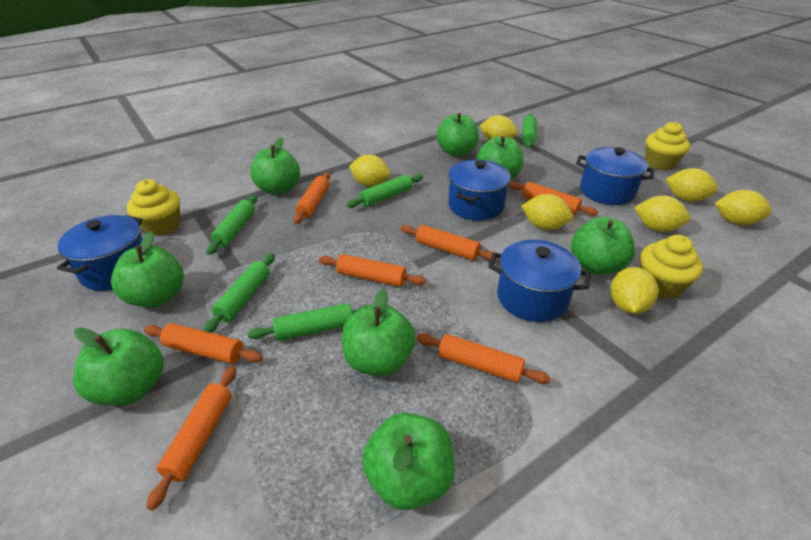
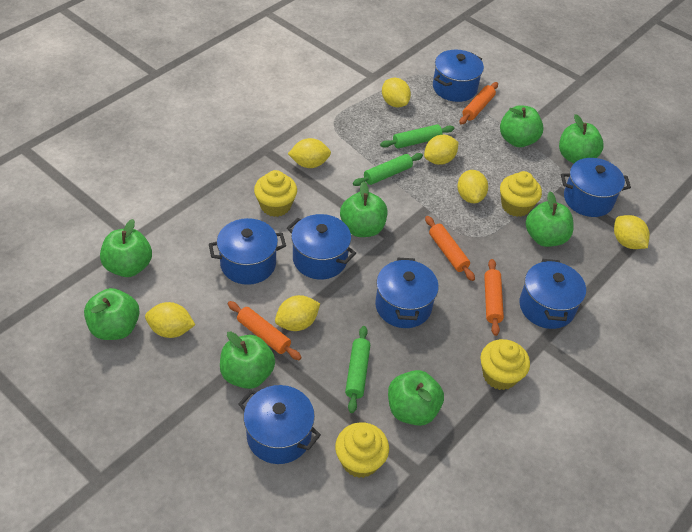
blue pot: [57,215,143,291] [448,160,511,221] [488,240,590,322] [576,147,654,205] = 4 -> [209,218,286,285] [238,385,321,464] [287,214,356,279] [375,258,439,328] [433,50,484,102] [519,259,586,329] [561,158,631,217] = 7
green rolling pin: [204,253,275,333] [207,195,257,255] [247,303,369,341] [347,174,423,208] [522,114,537,148] = 5 -> [345,326,370,413] [353,153,423,186] [380,124,454,149] = 3
orange rolling pin: [144,323,263,364] [147,366,236,510] [294,172,330,224] [319,254,426,287] [401,225,498,261] [416,333,551,384] [509,181,598,216] = 7 -> [228,301,302,360] [425,216,475,281] [459,82,498,124] [484,259,504,336] = 4
yellow cupcake: [127,179,180,236] [640,235,703,299] [645,122,690,170] = 3 -> [254,170,297,217] [335,422,389,478] [480,339,530,390] [500,171,542,217] = 4

